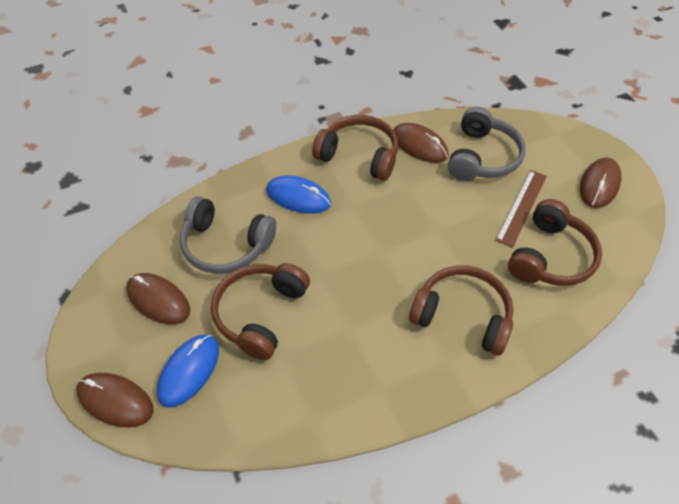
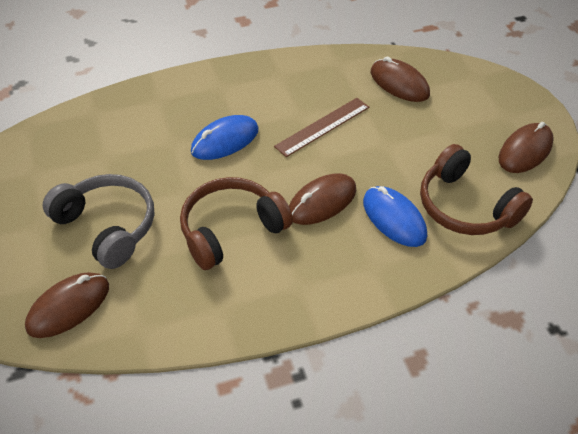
brown headphones: [211,263,310,360] [312,115,398,181] [409,265,513,356] [508,199,602,286] = 4 -> [180,177,293,270] [420,144,533,235] = 2
grey headphones: [180,197,276,274] [448,107,526,181] = 2 -> [43,174,154,269] = 1

